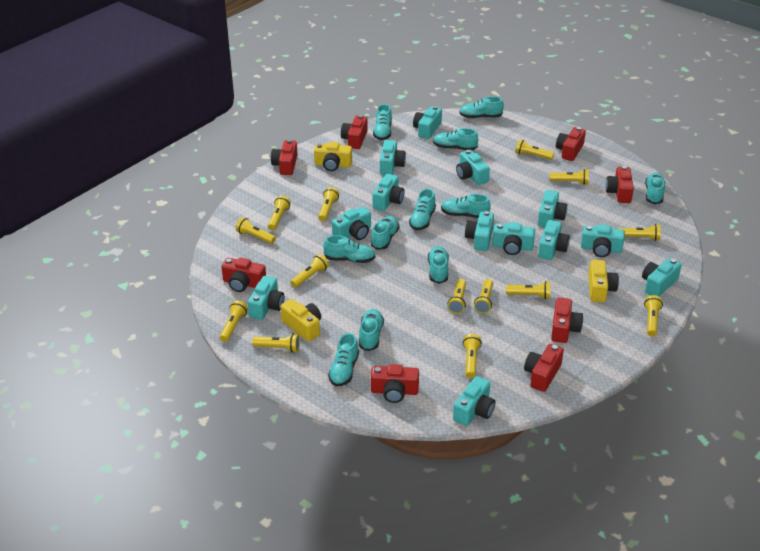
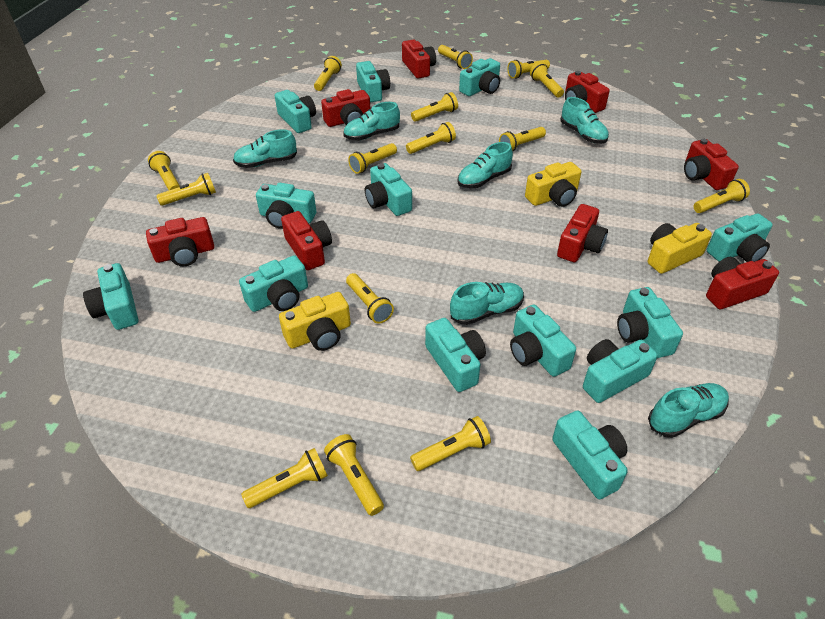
turquoise shoe: [323,235,375,263] [328,333,359,386] [359,309,384,351] [371,216,399,250] [373,104,392,140] [409,189,436,230] [428,246,449,284] [433,128,478,150] [441,194,491,218] [459,97,504,119] [645,172,665,204] = 11 -> [233,129,297,168] [343,102,400,140] [450,282,524,325] [457,142,513,188] [560,97,609,144] [648,383,729,438] = 6
yellow flashlight: [220,301,248,342] [236,217,276,244] [252,334,300,353] [268,196,291,230] [290,254,329,288] [318,187,339,221] [448,279,466,314] [463,334,482,378] [474,279,493,314] [506,281,550,299] [515,139,554,160] [550,169,589,185] [618,224,661,241] [644,295,663,336] = 14 -> [148,151,180,190] [156,173,216,206] [241,448,328,508] [314,56,342,91] [324,434,384,516] [346,273,394,323] [348,143,397,174] [406,122,456,154] [410,416,491,471] [411,92,458,122] [438,45,473,69] [499,127,546,152] [507,60,550,79] [530,62,564,98] [693,179,750,213] = 15

